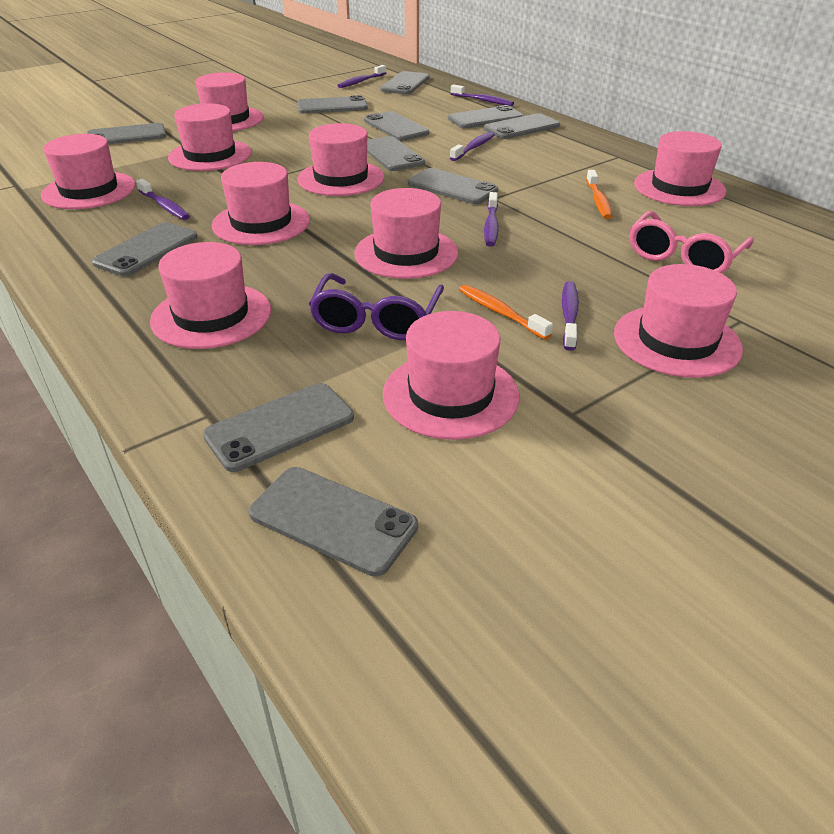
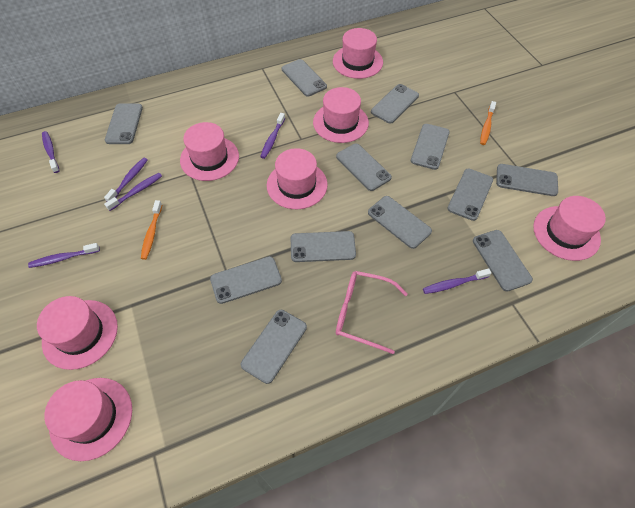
grey phone: [87,123,166,144] [92,222,197,276] [203,383,354,472] [248,467,418,577] [298,95,368,114] [364,111,429,141] [367,136,425,171] [380,71,429,94] [408,168,498,204] [448,105,523,129] [484,113,560,139] = 11 -> [105,103,143,144] [210,256,282,304] [241,310,307,384] [282,59,327,96] [291,231,356,262] [336,144,392,191] [368,196,432,249] [371,84,419,124] [411,124,450,170] [447,169,493,221] [473,230,533,291] [496,164,558,196] = 12
pink hat: [41,134,135,209] [150,242,271,349] [168,103,251,171] [195,72,264,131] [212,162,310,245] [297,123,384,196] [354,188,458,279] [383,311,519,440] [614,264,743,378] [634,131,726,206] = 10 -> [37,296,118,370] [44,378,132,461] [180,122,239,181] [267,148,328,209] [313,87,369,143] [333,28,383,79] [533,196,606,261] = 7
purple glasses: [309,273,444,340] = 1 -> none = 0

